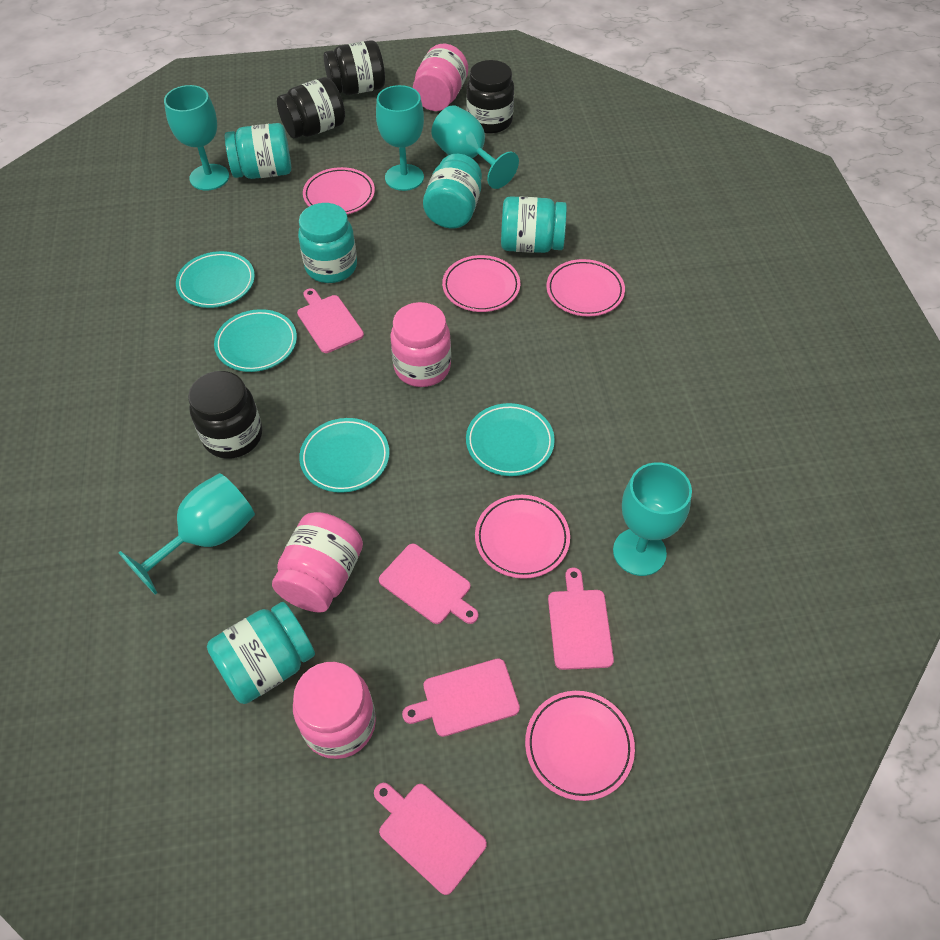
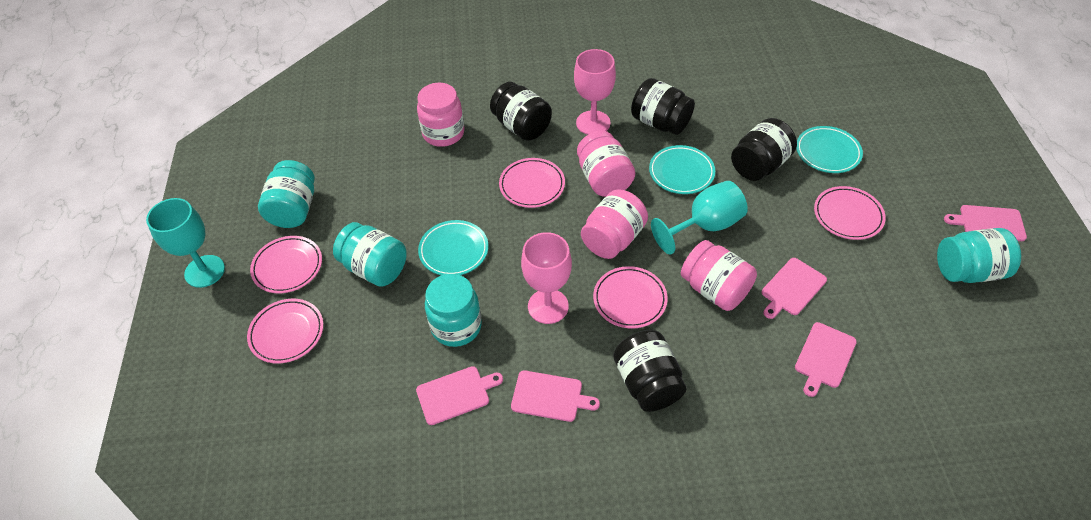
pink goblet: none = 0 -> [521,232,572,324] [574,49,616,135] = 2
turquoise goblet: [118,473,255,595] [164,85,229,190] [376,85,424,191] [432,105,519,189] [613,462,692,576] = 5 -> [146,198,225,288] [651,181,748,255] = 2
turquoise jar: [207,602,315,704] [225,123,291,179] [298,203,357,283] [423,154,482,229] [501,196,567,253] = 5 -> [258,160,315,228] [333,222,407,287] [425,274,482,347] [937,228,1021,283] = 4
turquoise plate: [176,251,255,308] [214,309,297,372] [299,418,390,493] [466,403,555,476] = 4 -> [418,220,488,275] [649,145,715,194] [796,126,863,173] = 3

